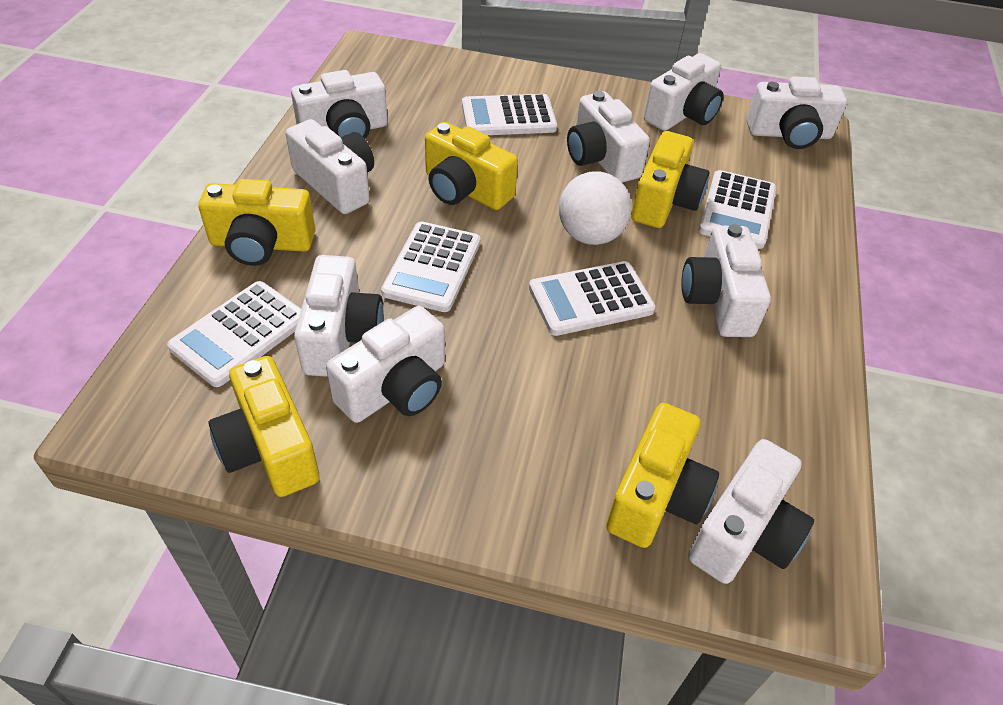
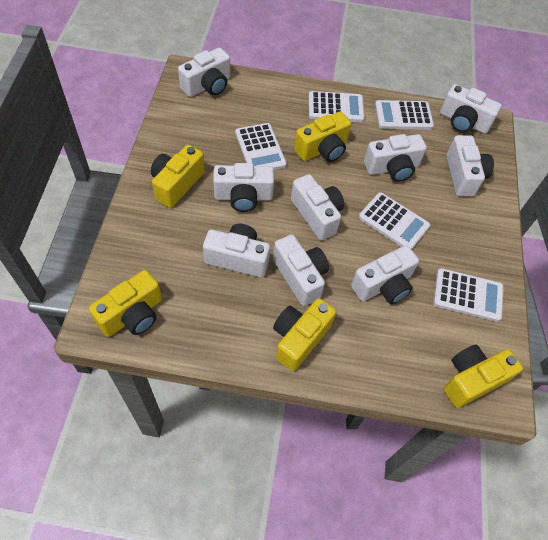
white ball: [559,171,631,245] = 1 -> none = 0

